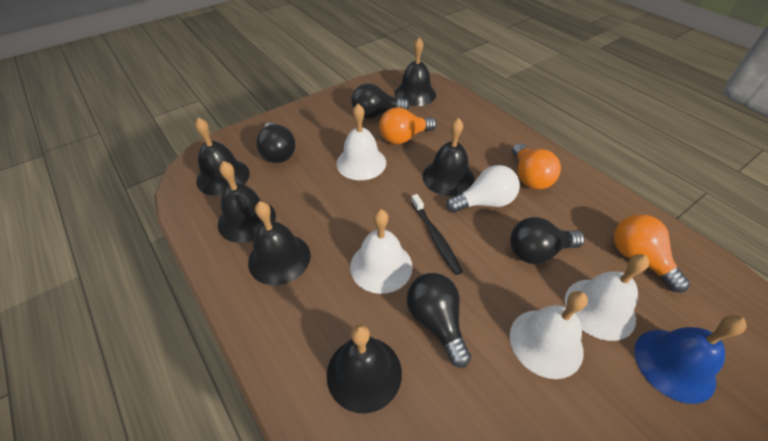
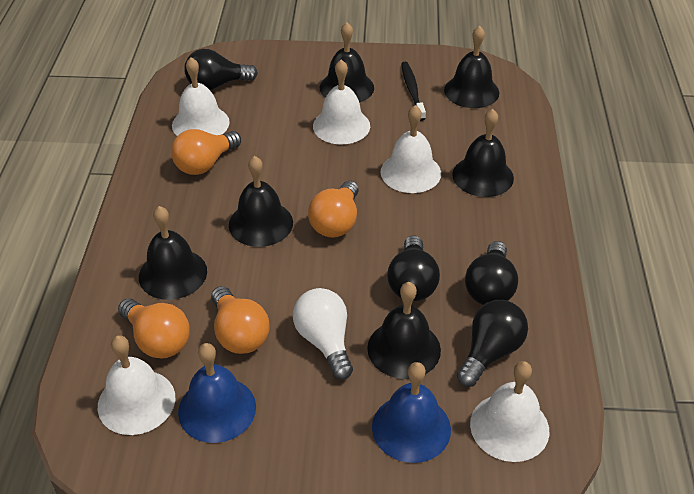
blue bell: [634,315,747,404] = 1 -> [178,343,256,443] [372,362,451,463] = 2
orange light bulb: [379,107,436,144] [512,143,561,189] [614,214,690,293] = 3 -> [118,299,190,358] [171,129,241,175] [211,286,270,354] [308,181,359,238] = 4
white bell: [336,104,386,180] [350,209,413,294] [510,291,588,379] [565,254,649,341] = 4 -> [98,335,175,435] [172,57,230,136] [313,60,370,144] [381,105,441,193] [470,361,549,462] = 5

